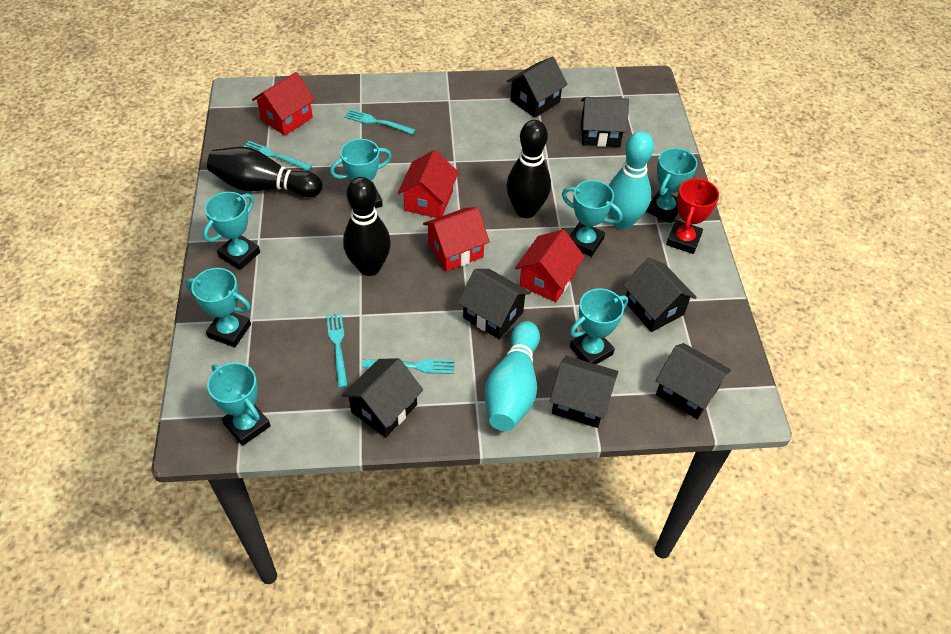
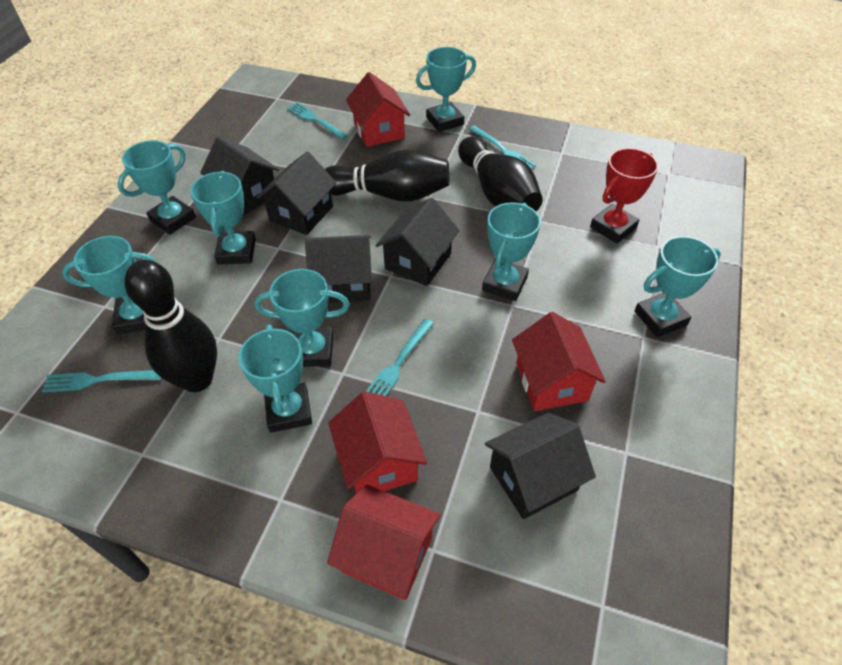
black house: [342,358,423,437] [458,269,531,339] [507,56,568,118] [550,356,618,428] [581,97,629,147] [623,258,697,332] [656,343,731,419] = 7 -> [200,137,279,216] [256,152,336,235] [305,235,372,303] [375,197,460,286] [485,413,596,519] = 5
turquoise bowling pin: [485,321,540,431] [609,131,654,229] = 2 -> none = 0
turquoise trophy: [185,268,251,347] [203,192,260,270] [207,362,271,446] [330,139,392,208] [562,180,622,257] [570,288,628,364] [646,148,698,223] = 7 -> [62,236,157,334] [118,140,196,235] [190,171,256,265] [238,325,312,433] [254,269,350,367] [416,47,476,132] [482,202,541,301] [634,236,721,337] = 8

